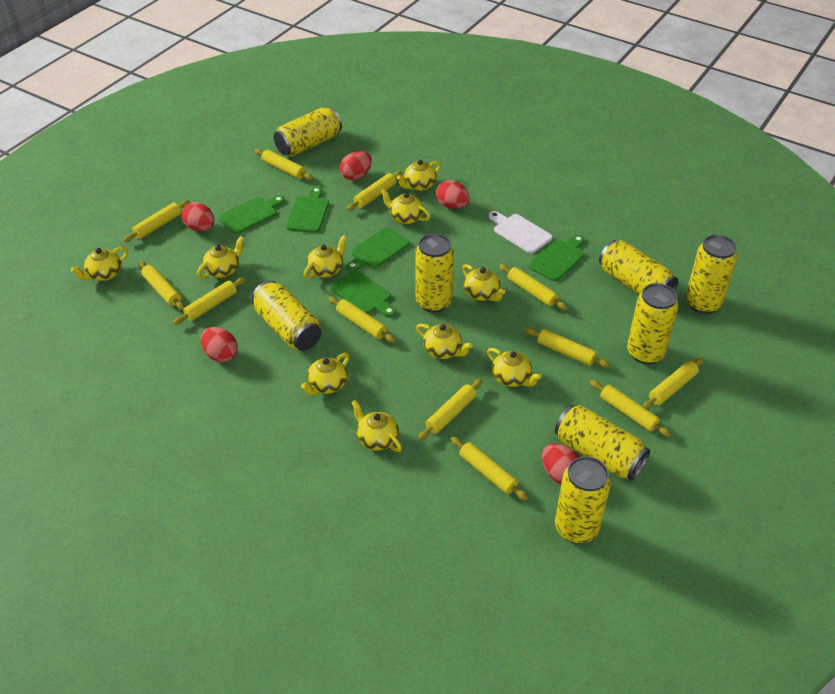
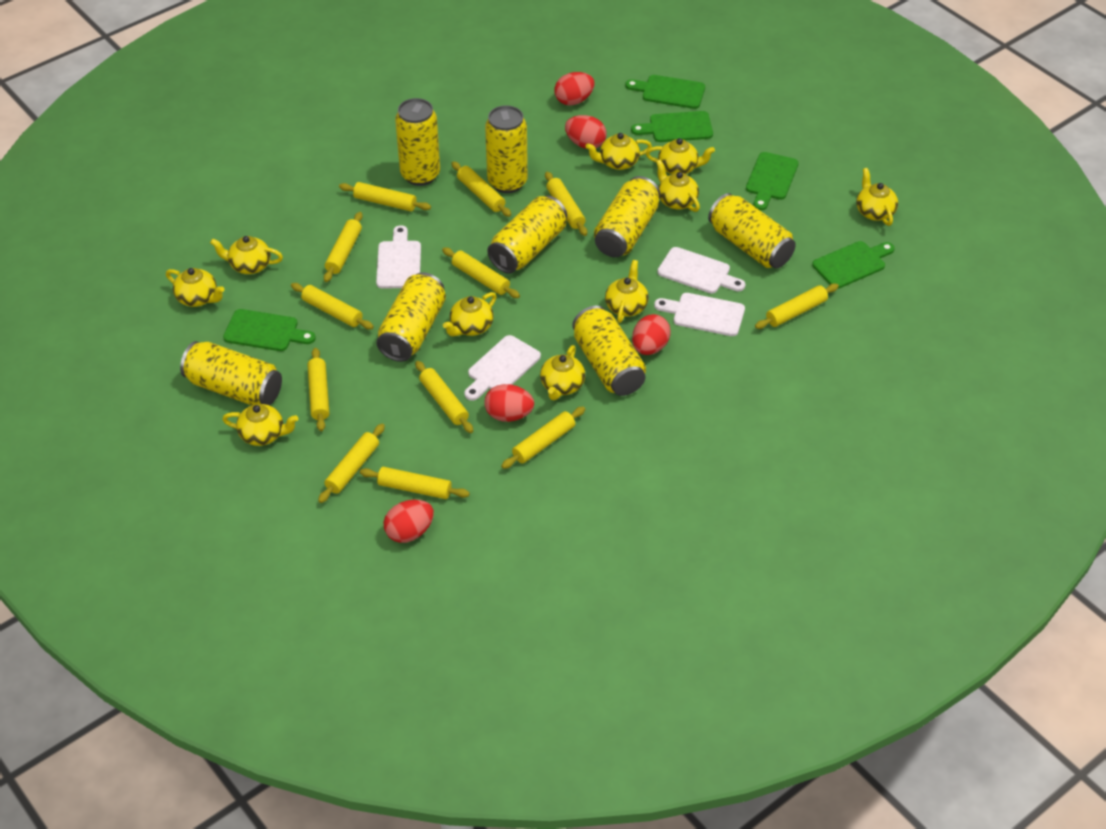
white cutting board: [489,211,552,253] = 1 -> [376,225,421,289] [464,335,541,401] [654,293,745,336] [657,247,746,294] = 4

